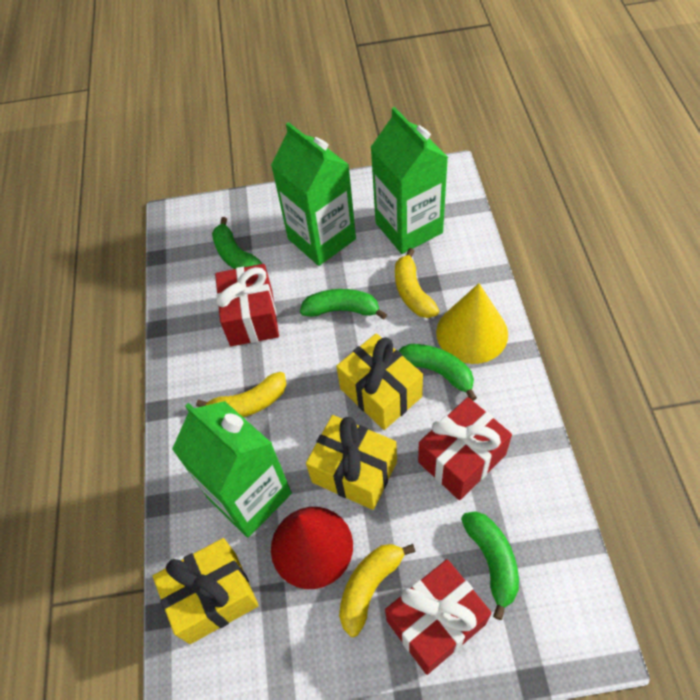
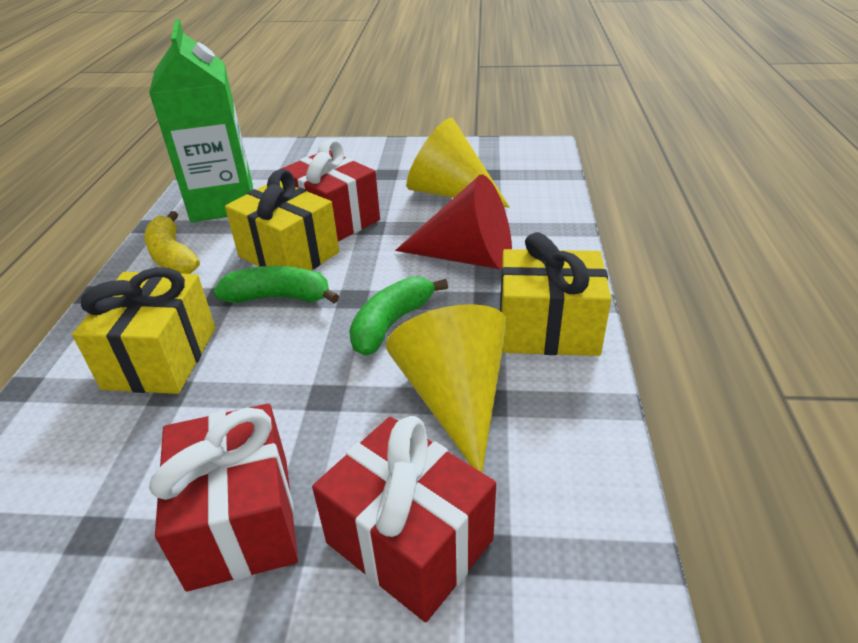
green banana: [212,217,263,269] [300,289,387,319] [399,344,477,401] [461,511,519,620] = 4 -> [213,266,339,303] [349,276,448,356] = 2
green carton: [172,401,292,537] [271,122,356,266] [370,107,448,254] = 3 -> [149,19,253,222] = 1
yellow banana: [196,372,286,417] [339,544,415,637] [395,248,439,318] = 3 -> [144,211,200,274] = 1
yellow cone: [436,283,508,364] = 1 -> [386,304,507,472] [407,118,510,208] = 2

